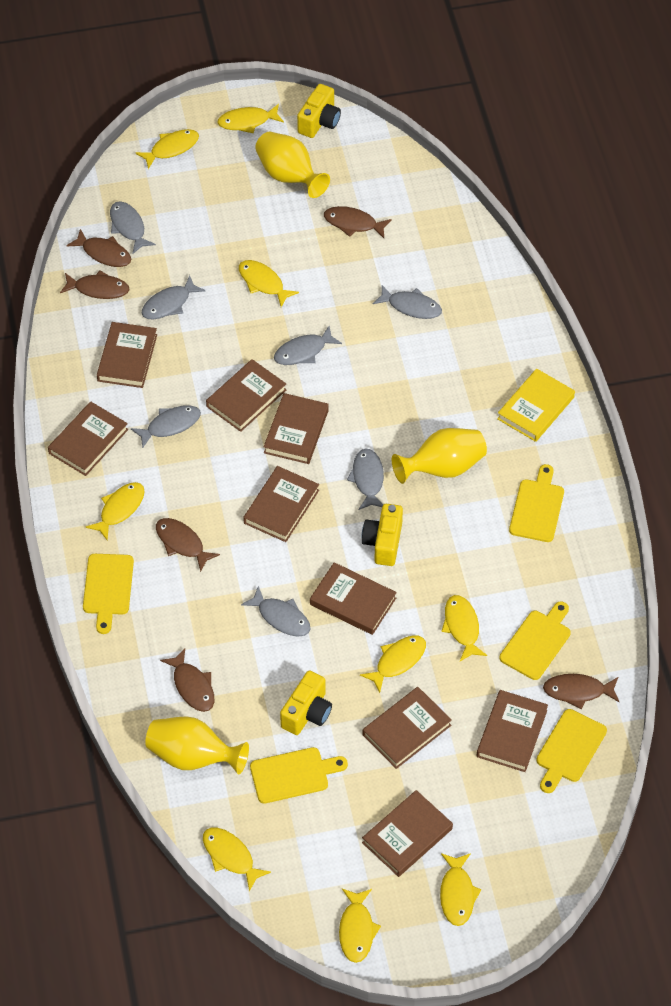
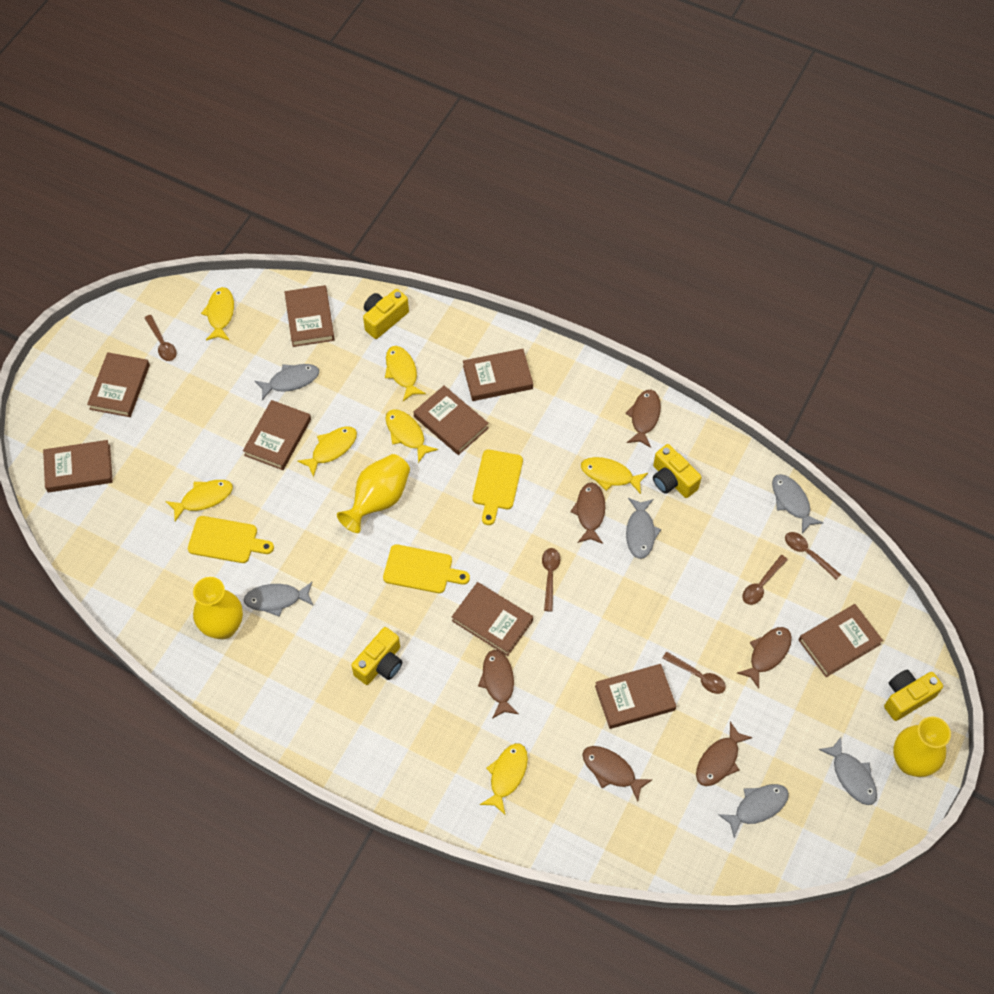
brown spoon: none = 0 -> [145,315,177,361] [542,548,560,611] [662,652,726,694] [743,555,788,605] [785,532,841,580] = 5
grey fish: [110,201,156,254] [131,405,201,448] [142,275,206,320] [241,586,310,637] [274,326,342,365] [347,448,384,510] [373,285,442,319] = 7 -> [244,582,314,617] [255,364,319,400] [626,498,661,559] [718,784,789,838] [772,474,823,534] [819,737,877,805] = 6
yellow book: [497,368,575,442] = 1 -> none = 0
yellow camera: [280,670,332,735] [297,84,341,138] [362,504,403,566] = 3 -> [351,627,402,685] [363,289,409,339] [653,444,702,498] [884,670,943,721] = 4
yellow cutting board: [83,554,134,634] [250,747,348,804] [499,602,571,680] [509,464,564,542] [536,709,607,793] = 5 -> [188,516,274,563] [383,544,470,593] [472,450,523,525] = 3
yellow fish: [86,482,145,540] [136,129,199,169] [203,828,271,892] [217,104,284,133] [239,260,299,307] [339,889,381,963] [360,635,426,693] [440,853,481,926] [441,595,487,661] = 9 -> [165,480,233,521] [201,287,234,341] [297,427,357,477] [385,346,426,401] [385,409,438,463] [480,743,528,815] [581,457,648,494] = 7

